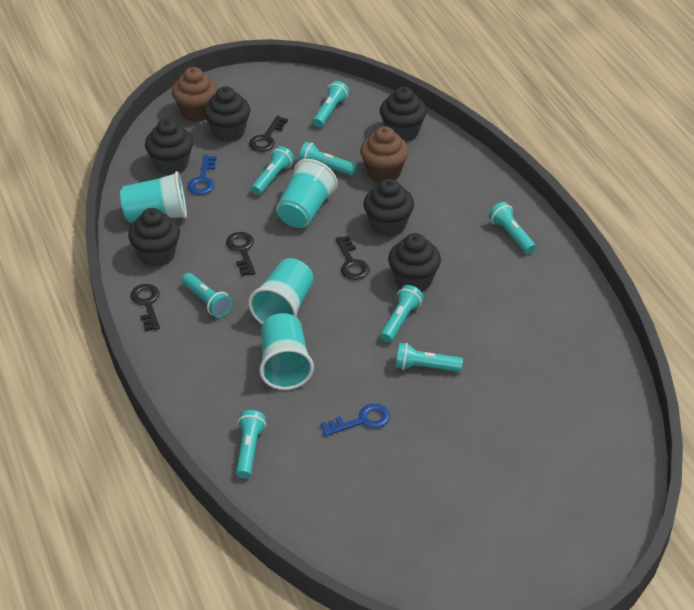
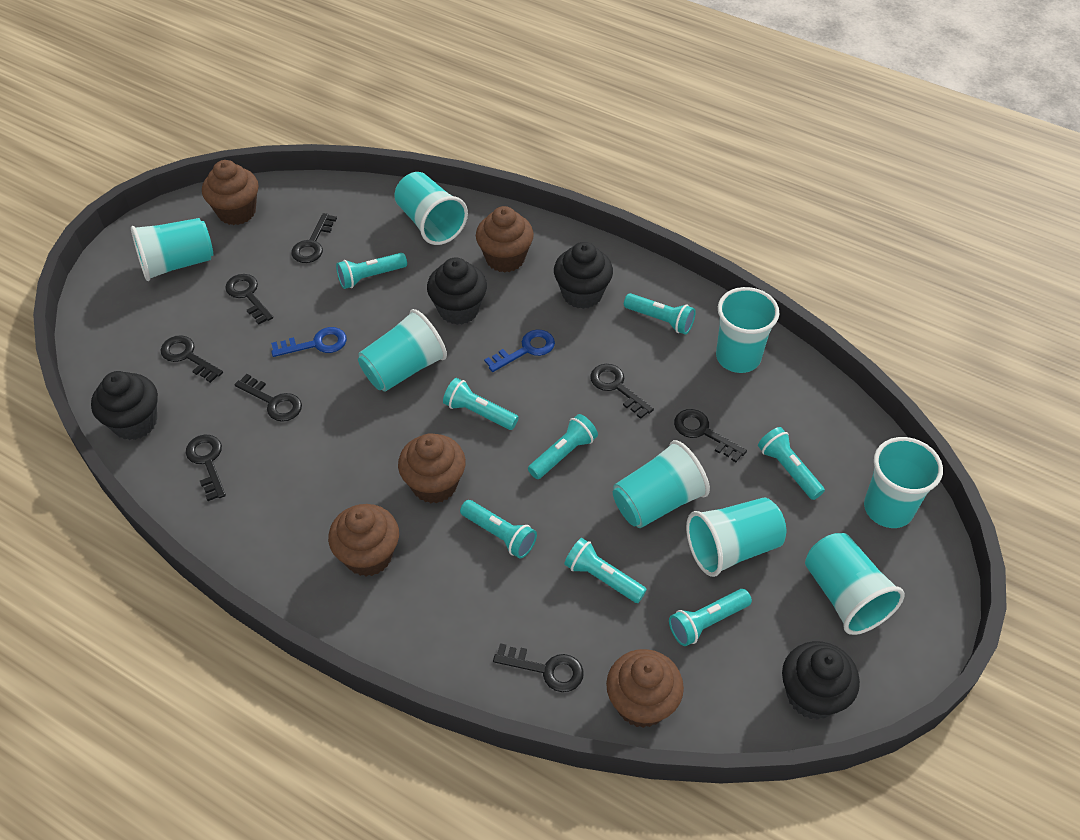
black cupcake: [128,208,180,267] [145,119,193,175] [203,87,250,142] [363,179,414,237] [380,87,427,142] [388,233,441,292] = 6 -> [91,371,158,440] [427,258,487,325] [554,242,613,309] [782,641,860,720] = 4
black key: [130,284,160,331] [226,232,256,276] [249,116,288,152] [335,236,369,280] = 4 -> [161,335,223,383] [186,435,226,501] [225,274,273,325] [235,374,302,422] [291,213,337,263] [493,643,584,692] [590,364,654,419] [674,409,747,462] = 8
brown cupcake: [172,67,218,122] [360,126,409,183] = 2 -> [202,160,259,225] [328,504,399,576] [398,434,466,504] [476,206,534,273] [606,649,684,728] = 5
turquoise cup: [120,171,187,223] [248,258,314,324] [259,313,314,390] [276,159,338,228] = 4 -> [131,218,213,281] [358,309,447,392] [394,172,468,245] [613,440,710,528] [686,498,786,577] [716,287,780,373] [805,533,905,635] [864,437,943,528] = 8

